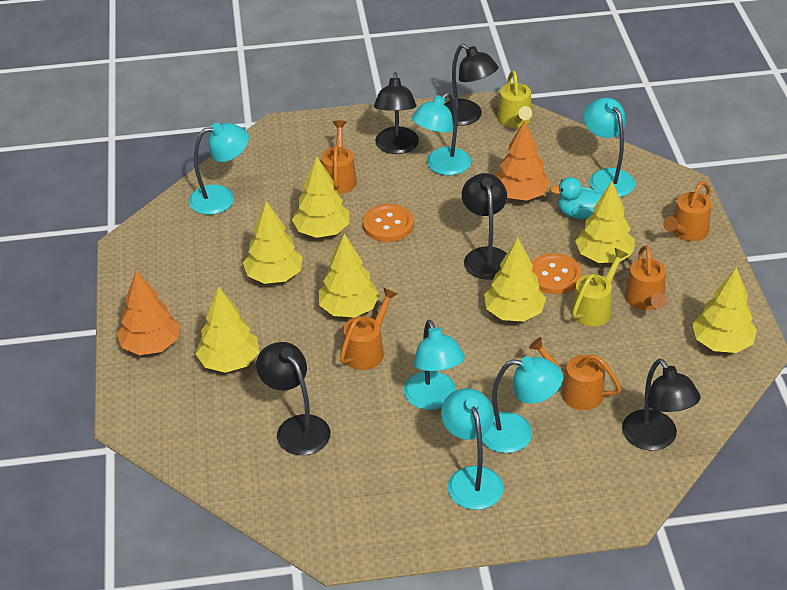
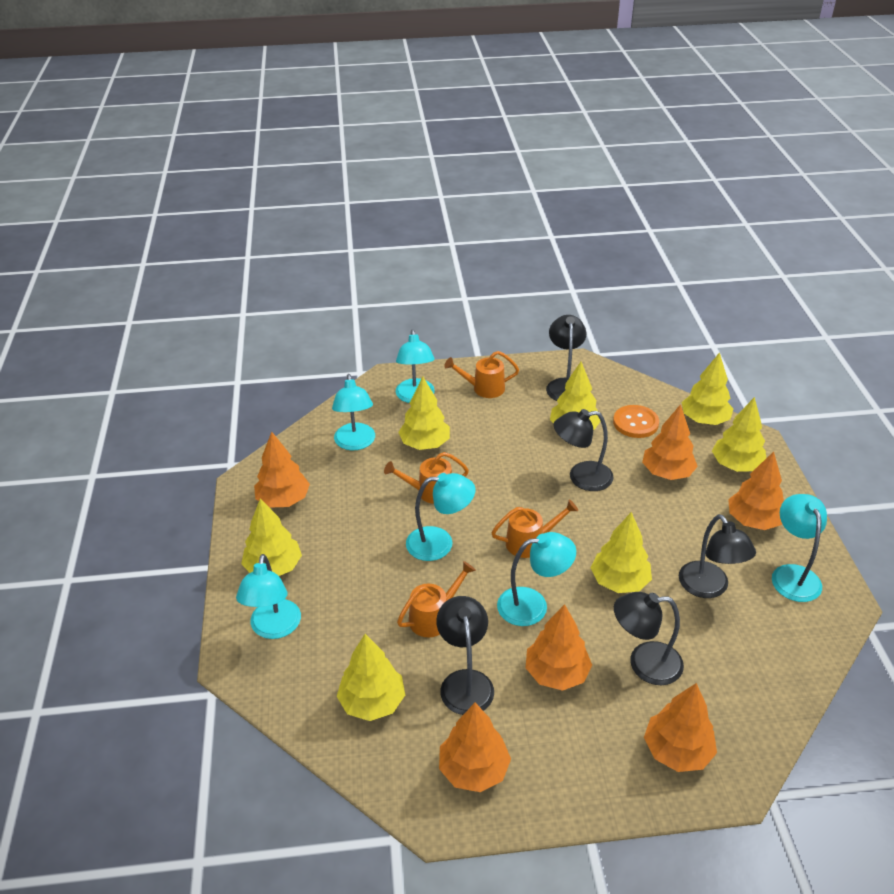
orange button: [362,204,414,242] [531,253,582,294] = 2 -> [613,405,659,438] = 1
orange tree: [117,270,180,355] [494,120,551,201] = 2 -> [254,432,310,508] [439,703,511,792] [526,604,592,691] [642,404,698,480] [644,683,717,772] [728,451,784,530] = 6
orange watering can: [321,120,357,194] [340,288,397,370] [529,337,622,410] [625,245,667,310] [663,181,711,241] = 5 -> [384,452,469,504] [397,561,476,637] [444,351,519,398] [491,499,578,558] = 4
turquoise duck: [550,177,603,219] = 1 -> none = 0
yellow watering can: [497,70,532,128] [571,248,629,327] = 2 -> none = 0

